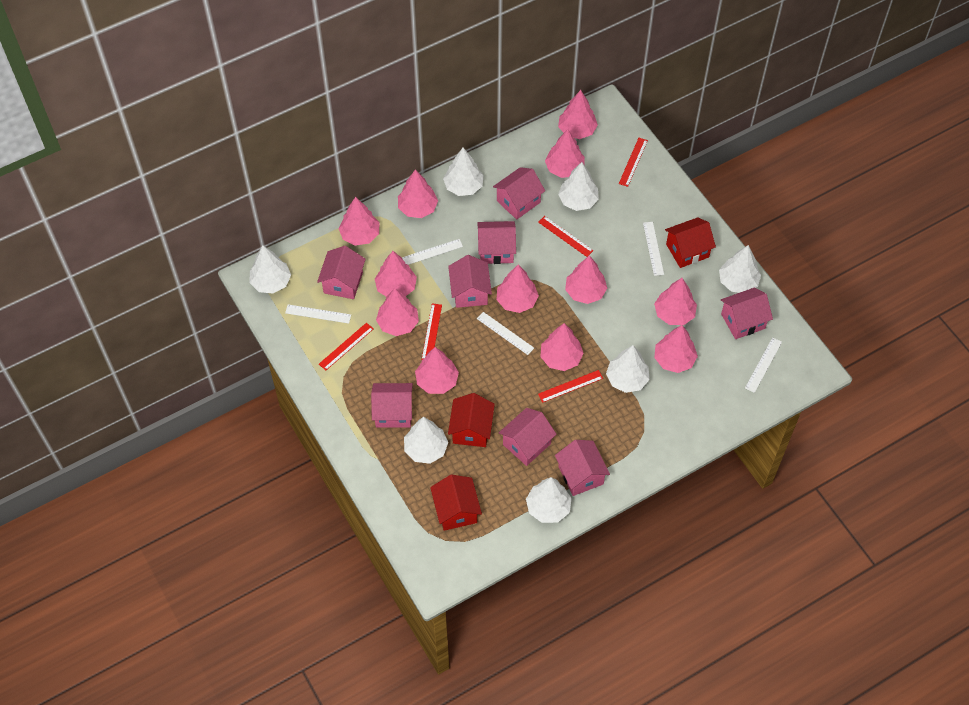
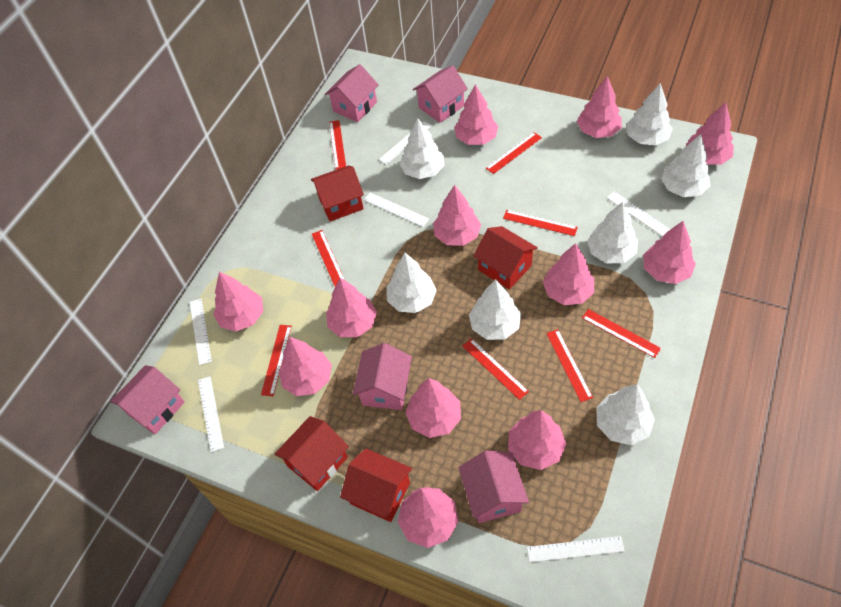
pink house: [317,246,366,299] [371,383,413,428] [448,255,492,308] [477,221,516,264] [493,167,545,220] [499,408,556,466] [555,440,610,496] [721,288,773,339] = 8 -> [110,365,185,434] [325,64,379,122] [353,343,412,410] [413,66,468,123] [458,450,529,523] = 5
red house: [430,474,482,531] [448,393,495,447] [665,217,716,268] = 3 -> [275,416,349,491] [311,165,364,221] [340,448,412,522] [473,226,538,290] = 4
red ruler: [319,323,374,371] [422,303,442,360] [538,216,593,257] [538,370,603,403] [619,138,648,187] = 5 -> [261,325,292,396] [312,230,345,287] [329,120,346,169] [462,338,529,400] [486,132,542,174] [503,210,578,236] [546,329,593,402] [582,309,661,358] = 8
white ruler: [285,304,351,324] [402,239,463,265] [477,312,534,355] [643,222,664,276] [745,337,782,393] = 5 -> [190,299,212,365] [198,376,224,452] [364,193,429,227] [379,121,432,165] [527,536,625,562] [607,191,670,236] = 6

